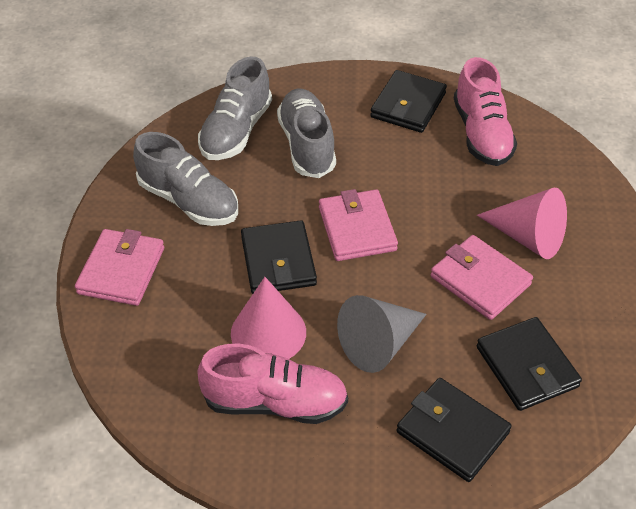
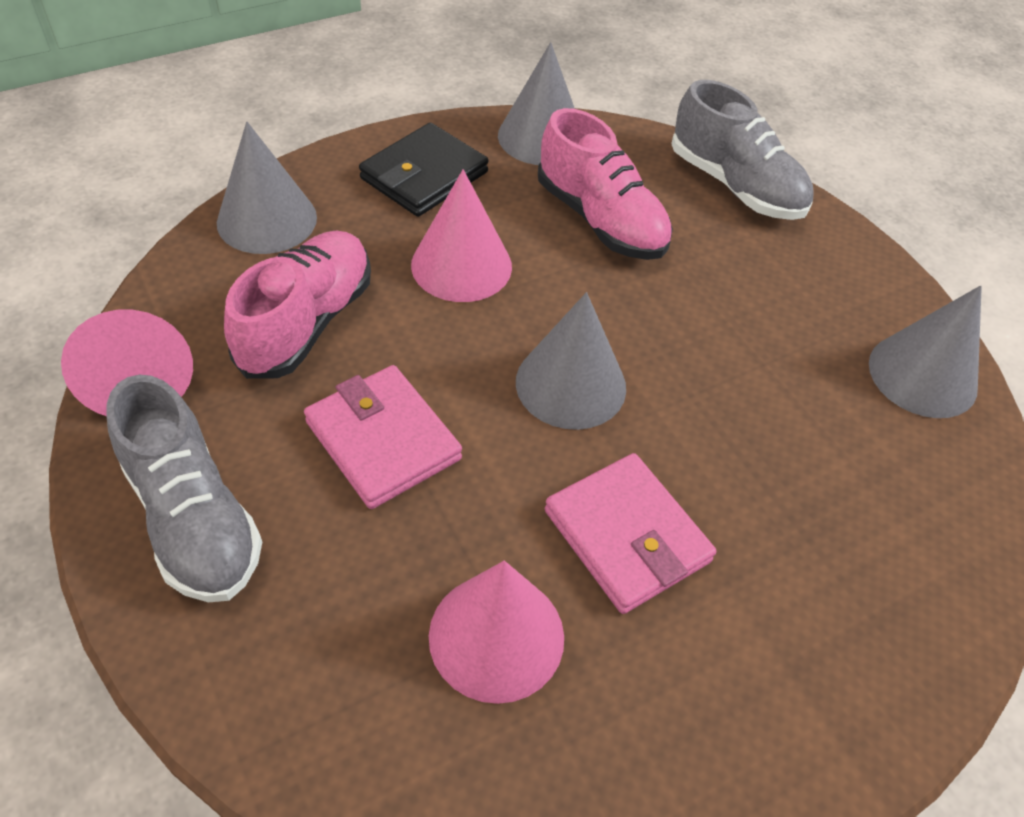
black wallet: [241,220,317,294] [370,70,447,133] [397,378,512,482] [477,317,582,411] = 4 -> [359,123,489,217] = 1
grey cone: [337,295,427,373] = 1 -> [217,122,317,254] [498,42,575,165] [516,292,626,430] [869,285,982,418] = 4
grey shoe: [133,132,238,226] [198,56,272,160] [277,89,336,178] = 3 -> [107,375,262,602] [671,80,814,220] = 2
pink cone: [231,277,306,359] [477,188,567,259] = 2 -> [61,310,193,416] [411,169,512,302] [429,561,564,704] = 3
pink wallet: [75,229,164,306] [319,189,398,261] [431,235,533,320] = 3 -> [304,365,462,509] [545,453,716,614] = 2

